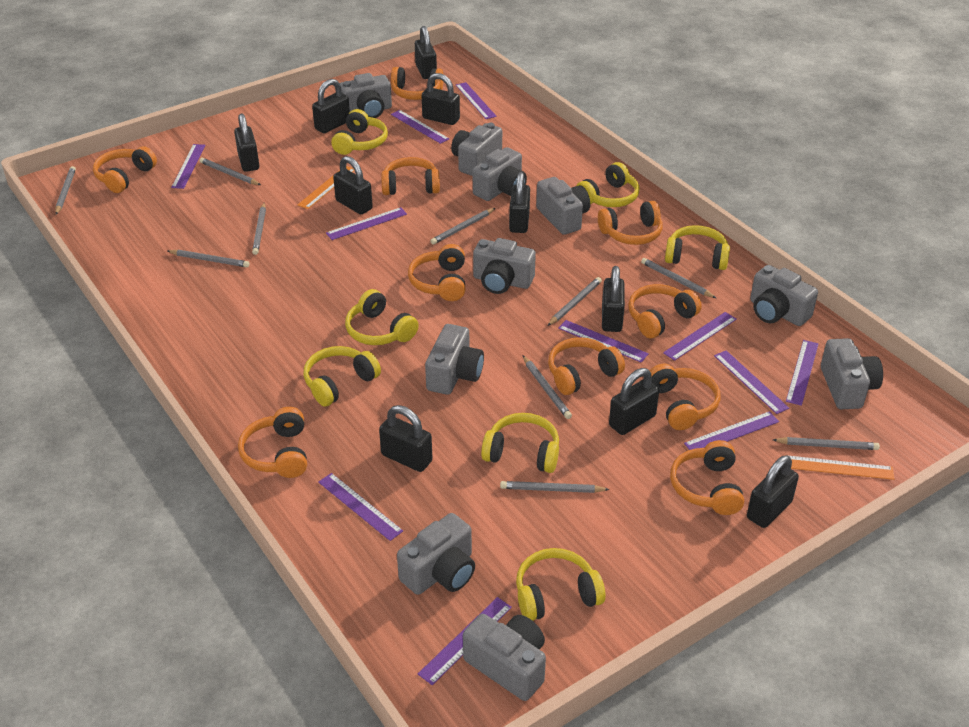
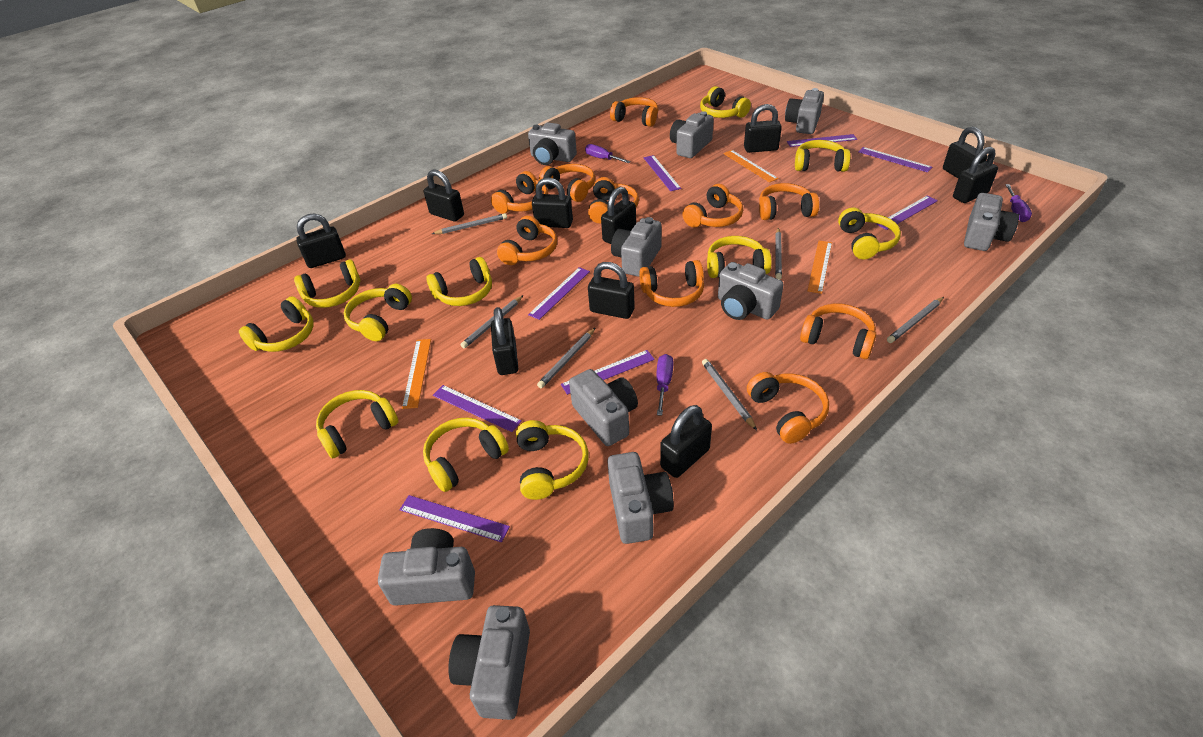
grey pencil: [55,166,76,215] [168,250,249,267] [200,158,261,185] [252,203,266,255] [430,208,495,245] [500,481,610,493] [523,356,572,419] [547,277,602,326] [641,258,716,298] [773,437,880,450] = 10 -> [432,213,507,234] [460,295,523,348] [537,328,595,388] [702,359,757,430] [775,228,782,280] [887,297,944,343] = 6
orange ruler: [297,166,355,209] [785,455,894,480] = 2 -> [402,339,431,409] [723,150,779,183] [808,241,832,294] = 3
purple ruler: [171,144,205,189] [318,473,403,541] [326,207,407,240] [391,110,449,144] [418,597,512,685] [456,82,497,119] [558,320,649,363] [663,312,737,361] [684,411,779,450] [714,350,789,414] [786,340,819,406] = 11 -> [399,495,510,542] [433,385,522,432] [528,267,590,320] [561,350,655,395] [644,155,681,191] [787,134,857,147] [858,147,932,172] [876,195,938,230] = 8
purple screwdriver: none = 0 -> [585,144,631,163] [656,354,673,416] [1005,184,1032,222] = 3
yellow headphones: [304,346,381,407] [331,109,388,155] [345,289,419,345] [481,413,559,473] [516,548,605,621] [576,162,640,207] [665,225,730,270] = 7 -> [239,296,314,352] [294,259,361,308] [316,390,399,458] [344,284,412,341] [423,418,509,492] [426,257,492,306] [516,420,589,500] [700,86,751,118] [707,236,772,278] [795,140,851,172] [838,207,901,259] = 11

